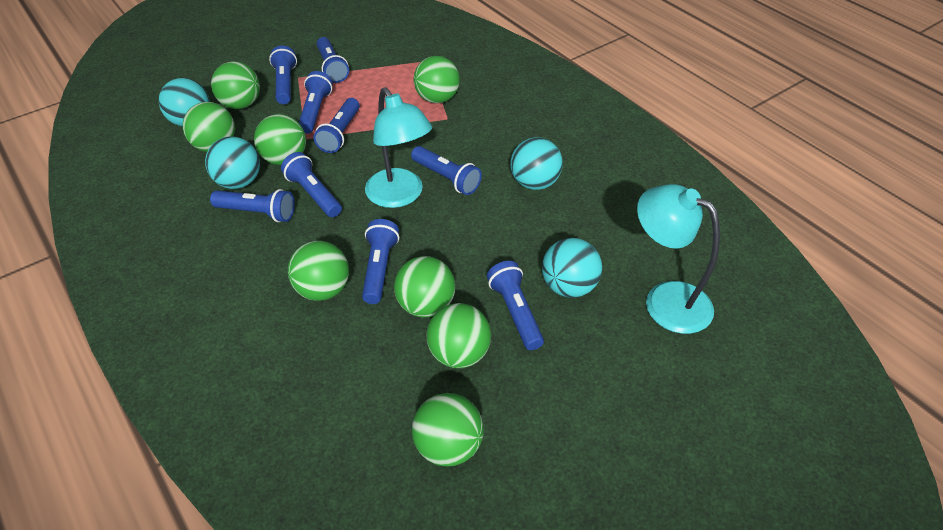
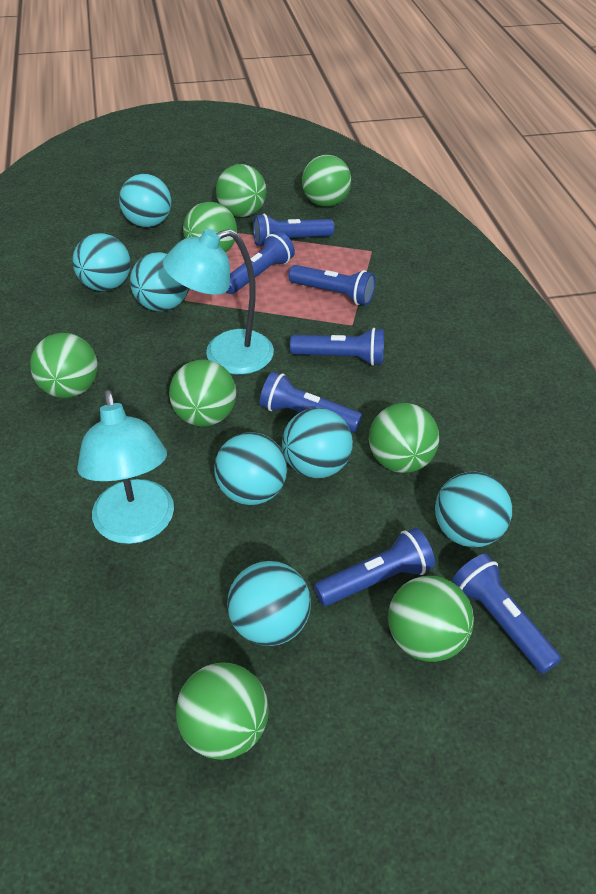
blue flashlight: [210,189,295,222] [269,45,297,104] [281,152,342,217] [299,71,333,134] [314,98,360,153] [317,37,349,83] [362,219,399,304] [411,146,482,195] [487,261,544,350] = 9 -> [227,231,295,294] [253,214,334,246] [260,372,362,432] [289,265,375,305] [290,328,384,366] [314,528,435,606] [452,554,561,674] = 7
turquoise ball: [159,78,210,126] [205,136,260,189] [510,137,563,190] [542,238,602,298] = 4 -> [72,233,131,291] [119,174,171,227] [130,252,188,311] [214,432,287,505] [227,561,311,646] [282,408,353,478] [435,472,512,547] = 7

